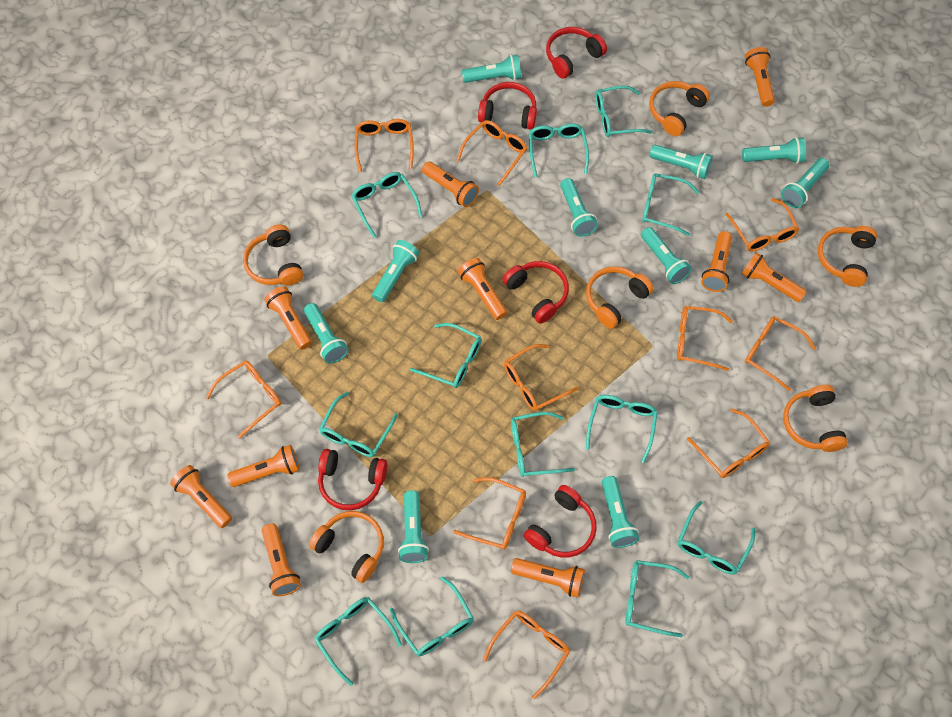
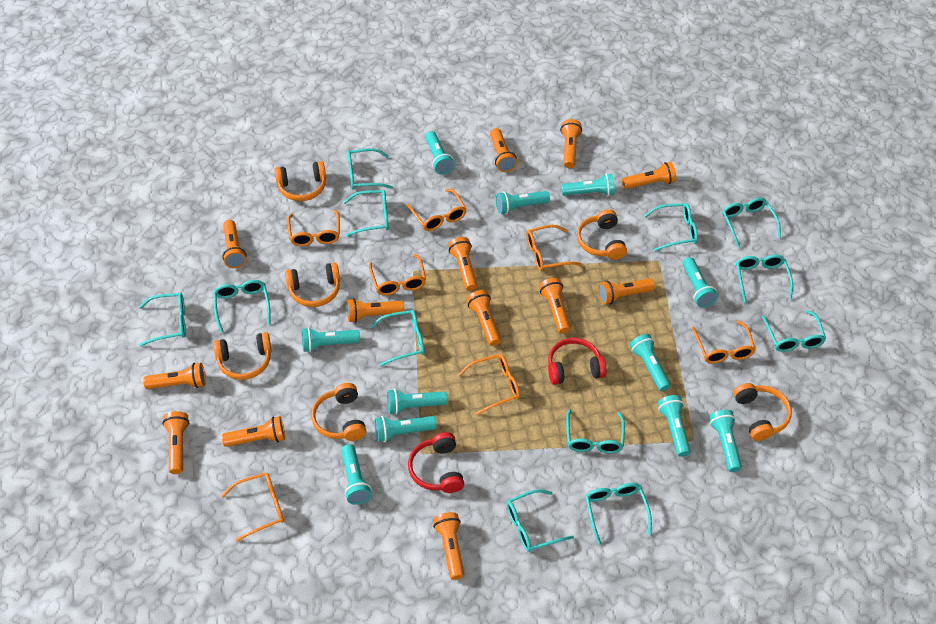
orange flashlight: [170,465,232,528] [227,445,300,487] [262,523,301,596] [264,286,312,350] [422,161,479,207] [458,258,507,320] [511,558,585,598] [701,231,732,292] [742,252,807,302] [745,47,775,107] = 10 -> [143,363,206,389] [162,411,189,474] [222,220,247,268] [222,416,285,447] [347,298,404,323] [433,512,464,580] [448,237,477,291] [467,290,501,346] [490,128,517,172] [539,278,571,334] [560,119,582,168] [598,278,655,304] [622,162,676,189] = 13
orange glasses: [206,361,281,438] [355,119,414,172] [453,477,526,550] [456,120,527,186] [483,610,570,699] [504,344,579,411] [677,306,733,371] [687,408,770,478] [725,198,799,252] [745,316,816,391] = 10 -> [222,473,284,542] [287,210,340,246] [369,254,426,295] [407,189,467,231] [458,354,520,415] [527,224,582,271] [692,321,756,363] = 7
red headphones: [318,449,387,510] [478,82,537,129] [502,261,569,324] [524,485,597,558] [546,27,607,79] = 5 -> [408,432,464,493] [548,338,607,385] = 2
turquoise flashlight: [304,303,349,363] [372,240,419,302] [398,490,429,563] [462,54,521,83] [560,178,598,236] [602,476,639,548] [641,227,692,284] [649,145,713,179] [742,137,806,164] [781,158,829,208] = 10 -> [302,327,360,352] [341,444,372,505] [375,416,437,442] [387,389,448,415] [425,131,455,175] [496,191,550,214] [561,173,615,196] [630,334,671,391] [658,395,691,457] [683,257,718,307] [709,410,742,472] = 11

